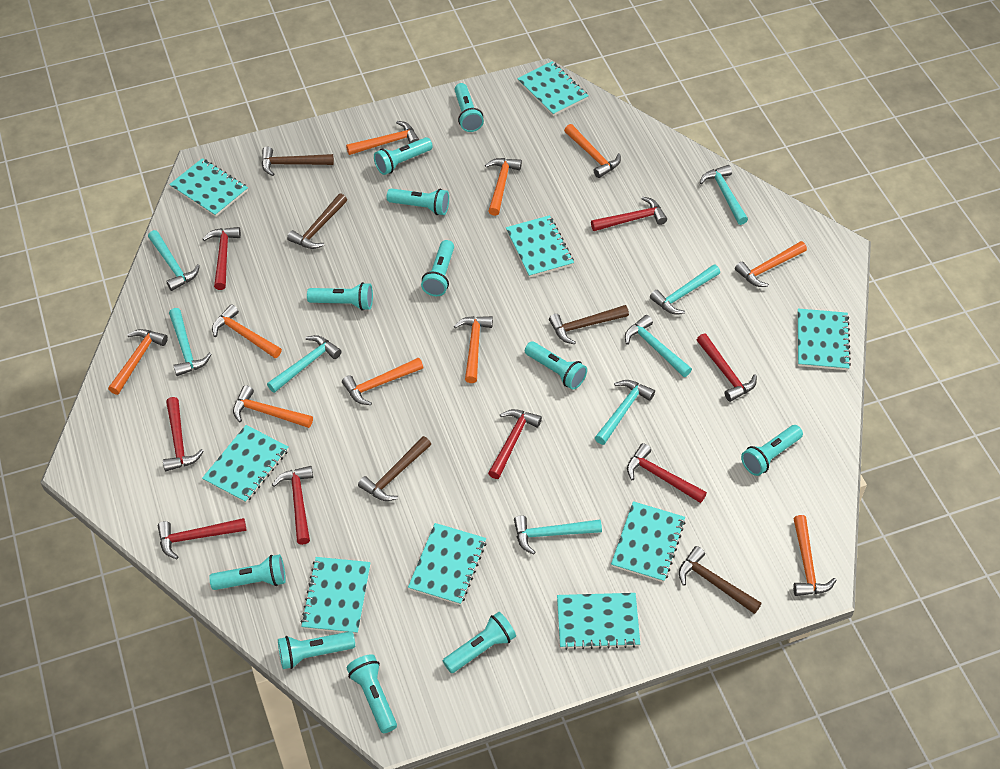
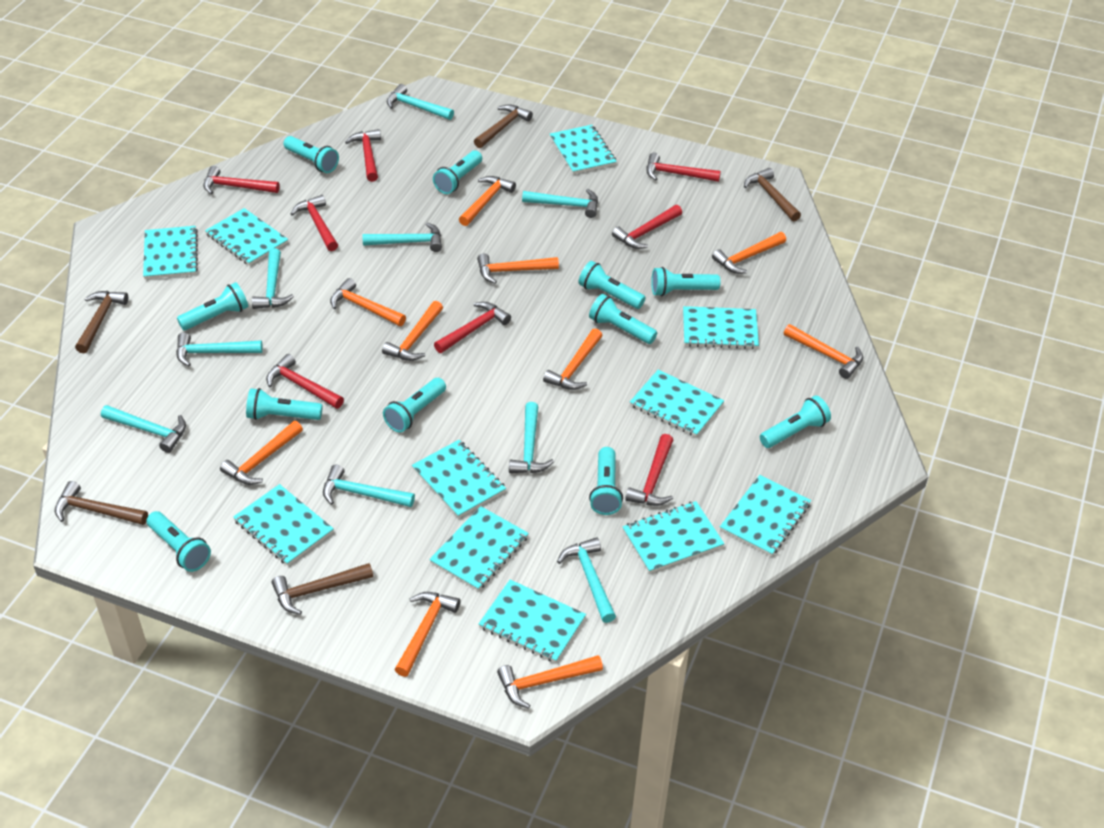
turquoise hammer: [148,230,200,291] [169,308,212,376] [267,335,342,393] [514,515,602,555] [595,380,655,445] [625,315,692,377] [650,264,720,314] [700,165,748,225] = 8 -> [101,405,186,453] [176,333,263,366] [252,248,294,309] [323,465,415,507] [362,222,442,252] [386,84,454,120] [509,402,554,473] [522,189,598,218] [557,537,616,623] = 9
turquoise notebook: [169,158,248,217] [202,425,289,503] [301,557,371,634] [408,523,487,605] [506,215,574,278] [517,61,589,116] [557,593,640,650] [611,501,686,582] [797,309,851,370] = 9 -> [143,226,198,279] [205,208,288,266] [233,484,334,566] [412,440,506,518] [429,506,529,591] [479,580,586,663] [550,125,617,174] [622,501,725,573] [630,370,724,437] [683,306,759,349] [720,475,811,556] = 11

